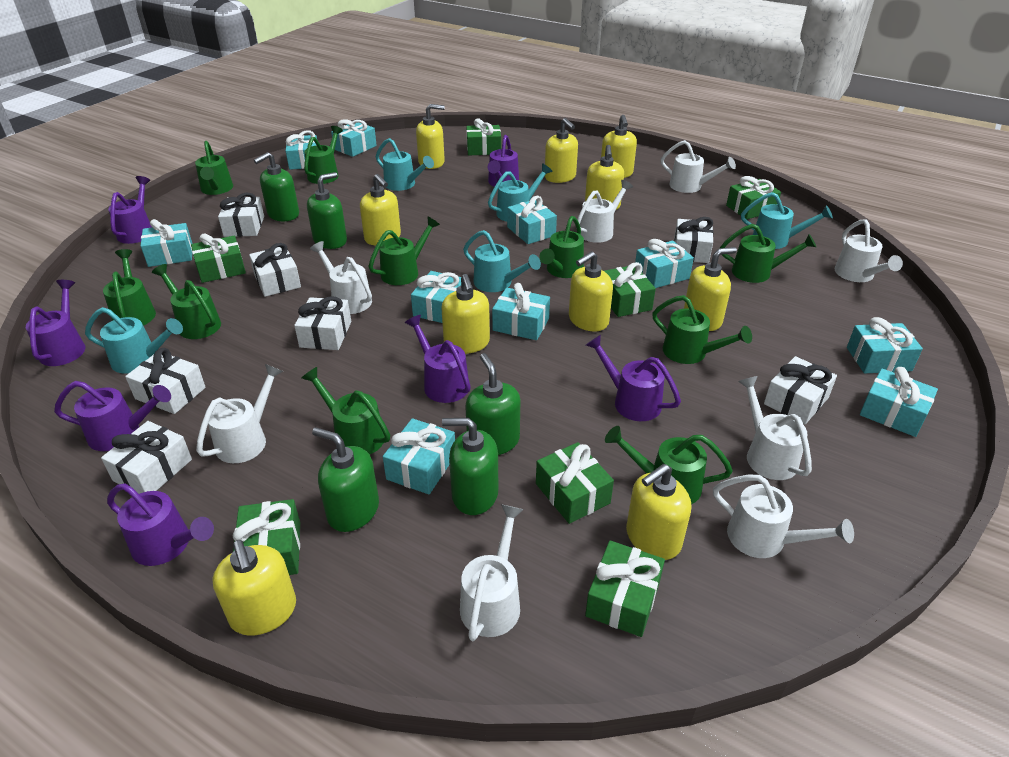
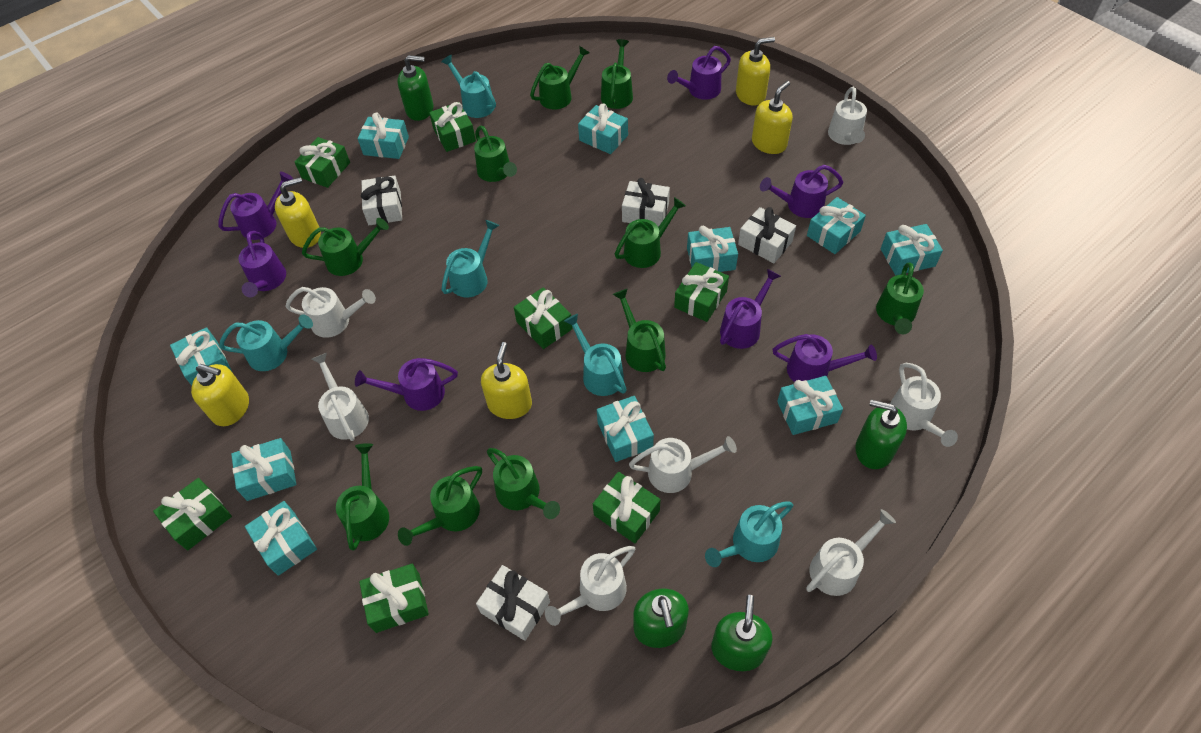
green soap dispenser: [254,152,299,221] [307,172,347,249] [312,427,379,532] [442,418,498,515] [465,353,521,455] = 5 -> [397,55,434,121] [633,589,689,648] [711,595,772,671] [855,400,907,469] = 4
white gift: [101,421,192,494] [125,348,206,414] [218,193,264,237] [249,243,301,297] [294,296,351,350] [674,217,713,263] [764,356,837,424] = 7 -> [361,175,402,225] [476,565,550,641] [622,178,670,227] [738,207,796,263] = 4
white watering can: [196,364,283,463] [310,241,372,314] [460,504,524,641] [576,180,633,243] [661,140,736,193] [713,475,854,558] [738,376,812,480] [835,219,903,282] = 8 -> [285,287,376,338] [312,353,369,441] [545,546,635,626] [629,436,737,493] [806,509,896,596] [828,87,867,145] [890,363,958,447] = 7
yellow soap dispenser: [212,540,296,636] [360,174,401,245] [416,104,445,169] [441,274,490,354] [545,118,578,183] [569,251,613,331] [585,145,624,210] [601,115,637,178] [626,464,691,560] [684,247,737,331] = 10 -> [191,364,249,426] [275,177,321,248] [481,342,532,419] [736,37,775,106] [752,81,793,154] = 5

